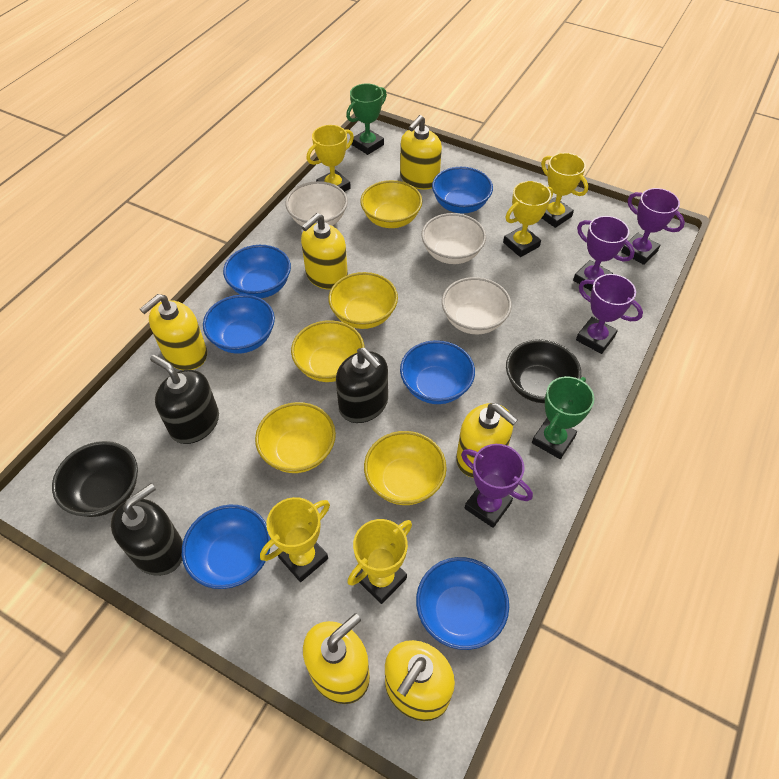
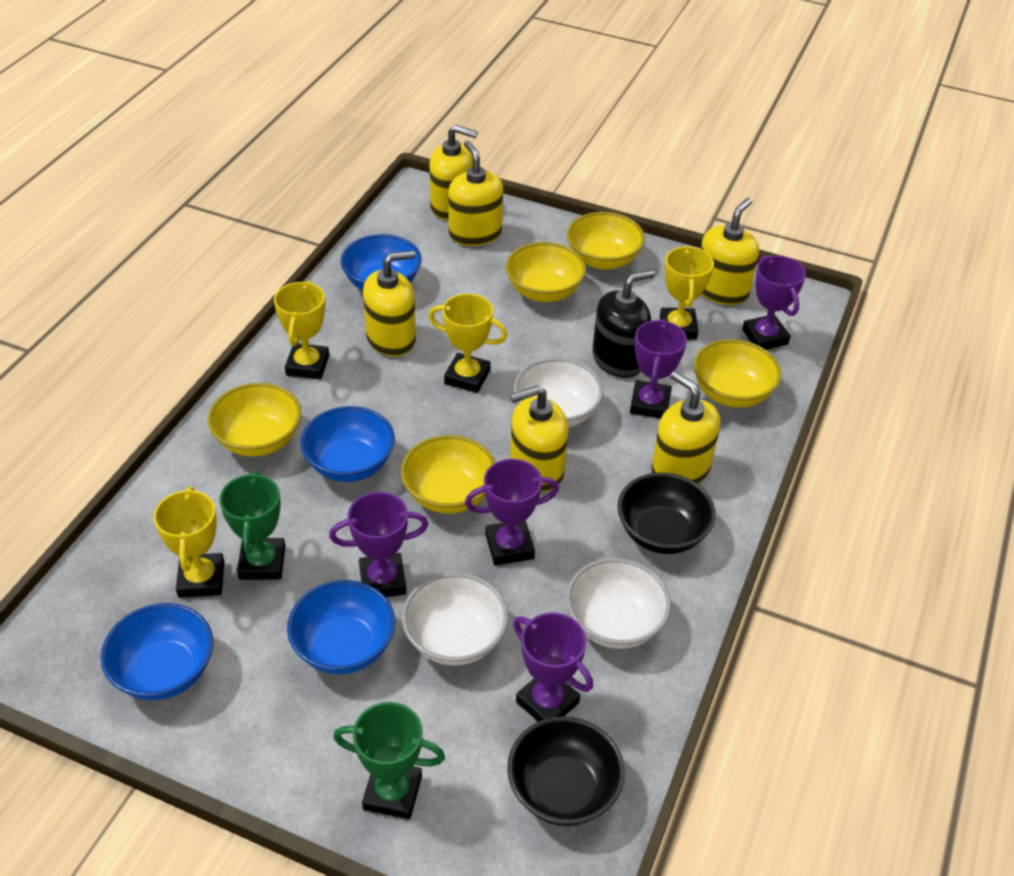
black soap dispenser: [111,483,183,576] [150,355,219,444] [336,348,388,423] = 3 -> [592,270,655,378] = 1
blue bowl: [182,505,271,589] [203,295,275,354] [223,245,291,298] [400,340,475,404] [416,557,509,650] [432,167,493,213] = 6 -> [101,603,213,700] [287,580,395,674] [300,406,395,482] [341,234,422,291] = 4
purple trophy: [461,444,533,528] [573,216,635,291] [576,274,643,354] [621,188,685,265] = 4 -> [329,492,428,597] [465,459,559,565] [513,612,593,722] [630,319,687,419] [742,255,806,349] = 5
yellow trophy: [260,497,330,582] [307,125,354,192] [348,519,412,604] [503,181,553,257] [541,153,588,228] = 5 -> [154,486,224,598] [274,281,329,379] [429,294,508,393] [660,246,714,340] = 4

